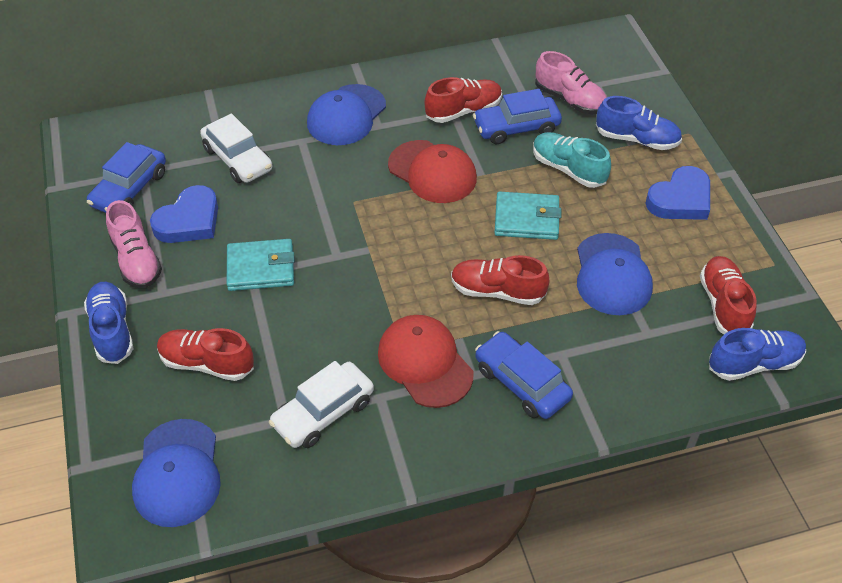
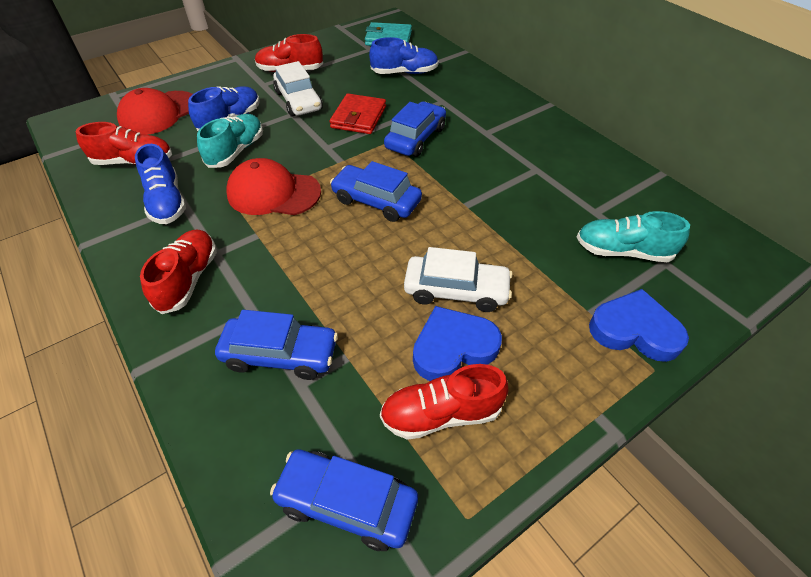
blue cap: [132,419,221,527] [307,84,386,145] [577,233,653,315] = 3 -> none = 0
blue car: [87,142,166,213] [473,89,562,144] [475,331,573,419] = 3 -> [215,310,338,380] [270,449,418,551] [330,161,422,222] [384,102,446,157] = 4
pink shoe: [106,200,162,288] [535,51,607,114] = 2 -> none = 0
red wallet: none = 0 -> [329,94,386,134] = 1
turquoise shoe: [533,132,611,188] = 1 -> [197,114,263,168] [577,211,690,262] = 2
turquoise wallet: [227,239,295,291] [495,192,561,240] = 2 -> [365,22,412,46] = 1

